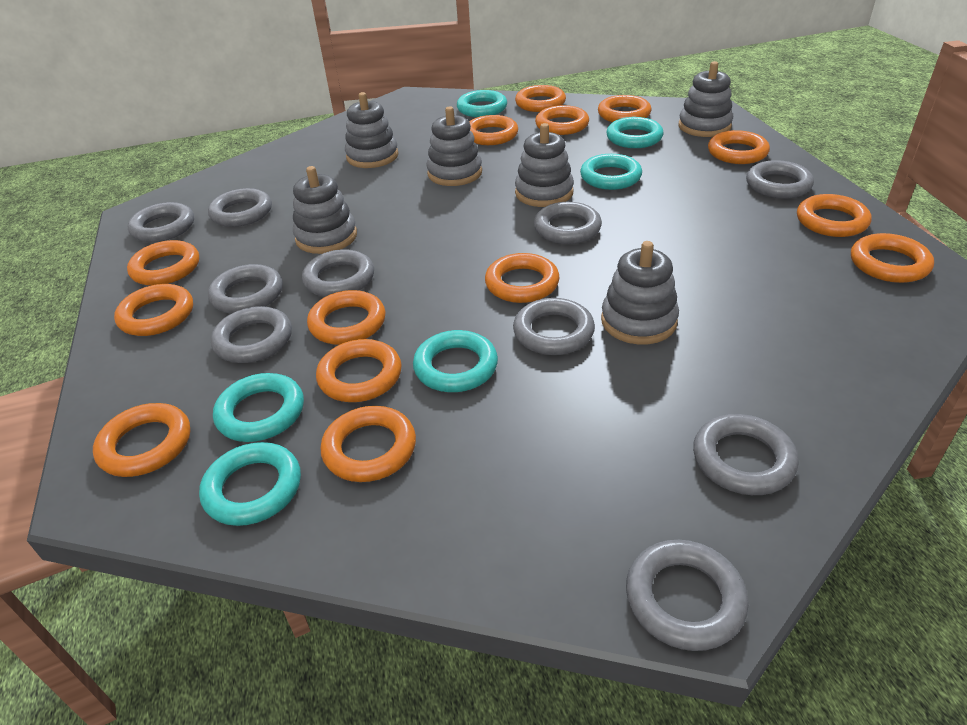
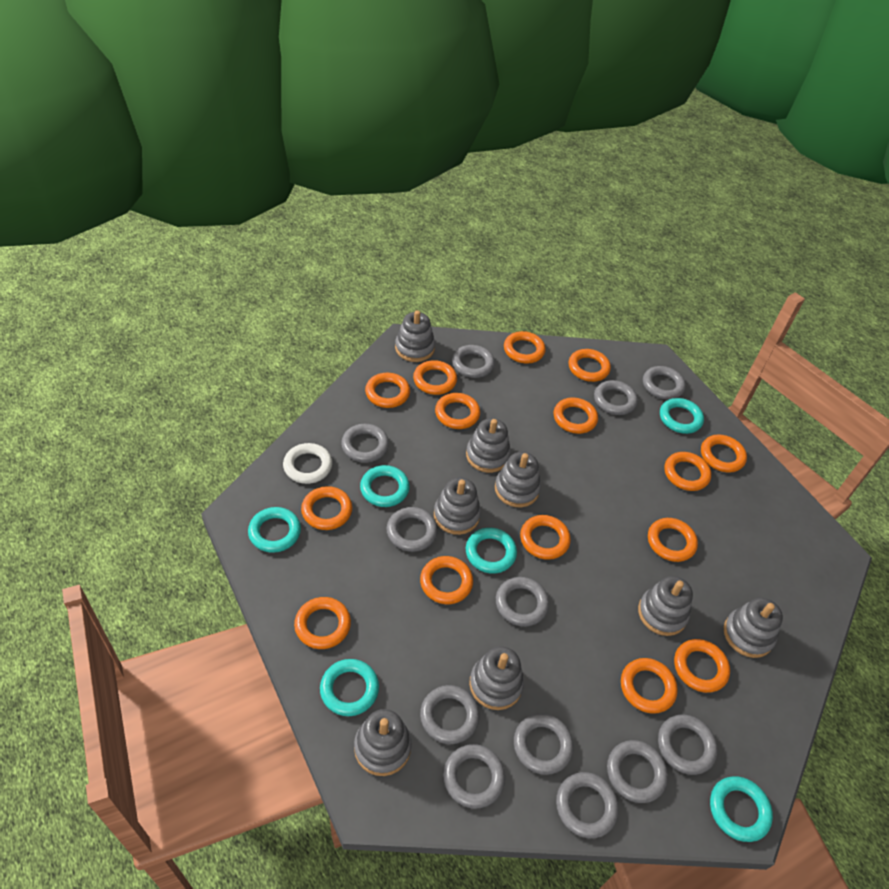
grey ring: [128,202,194,242] [208,188,272,227] [208,264,283,314] [211,306,292,363] [302,249,374,297] [513,298,595,355] [534,202,602,244] [626,540,748,651] [693,414,799,495] [746,160,814,198] = 10 -> [341,424,389,463] [387,507,438,552] [420,685,479,744] [443,744,505,809] [452,345,495,378] [496,577,549,626] [514,714,574,775] [556,772,619,838] [594,380,638,415] [607,740,668,803] [643,366,686,400] [658,715,718,775] = 12
grey stacking toy: [293,166,357,254] [345,92,398,168] [427,106,482,186] [515,123,574,207] [601,241,679,345] [679,61,733,137] = 6 -> [354,709,412,776] [395,310,435,362] [434,478,481,535] [466,418,511,473] [469,646,524,710] [495,452,541,507] [638,576,693,636] [724,598,783,658] = 8
orange ring: [93,403,190,477] [114,284,193,336] [127,240,199,286] [307,290,386,345] [316,339,402,402] [320,406,416,482] [469,115,518,145] [485,253,559,303] [515,85,566,112] [535,105,589,135] [598,95,651,122] [708,130,770,164] [797,194,872,237] [851,233,934,283] = 14 -> [294,597,351,649] [301,486,352,530] [365,373,410,408] [413,360,457,395] [420,556,473,604] [435,393,480,429] [504,331,546,364] [520,515,571,560] [554,398,598,434] [568,349,611,382] [621,658,678,714] [648,518,698,562] [664,452,711,491] [674,639,730,693] [701,435,747,473] = 15
white ring: none = 0 -> [283,443,332,484] = 1

